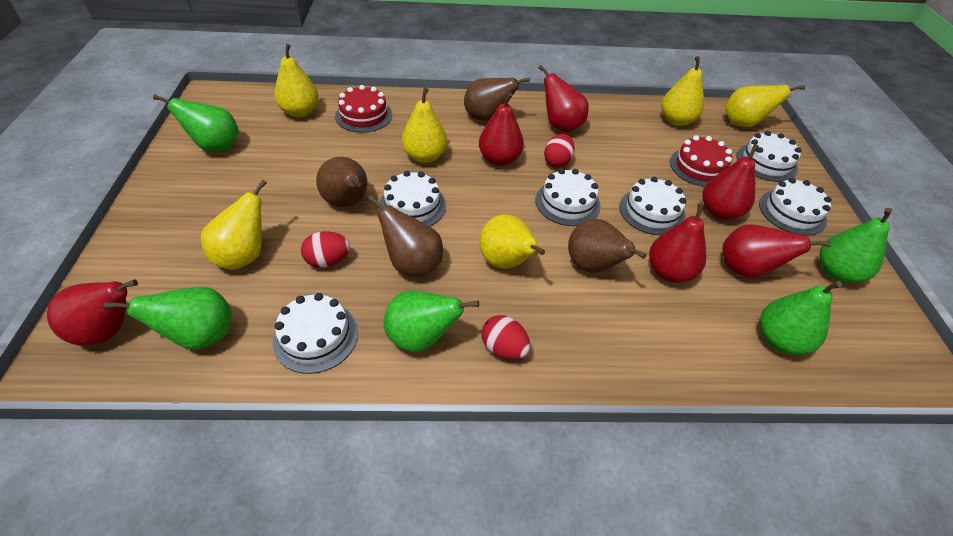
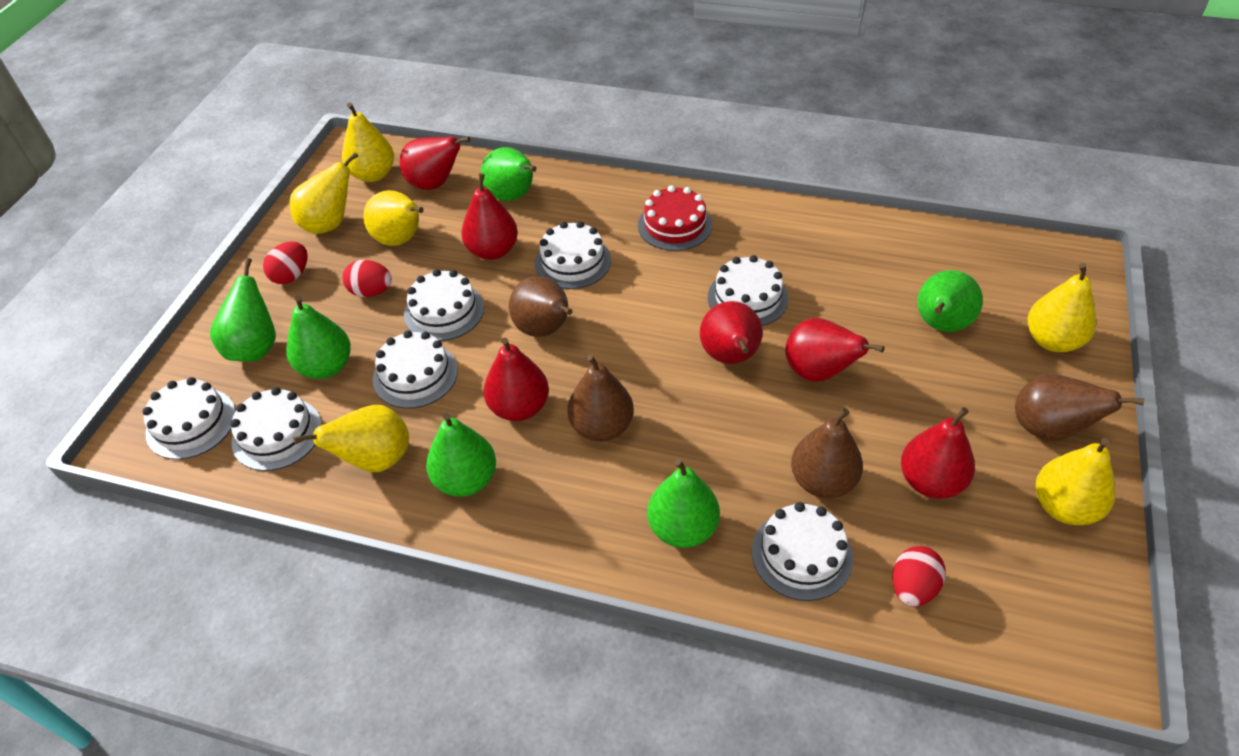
green pear: [103,287,232,350] [153,94,239,152] [383,290,479,352] [760,281,842,355] [819,208,892,283] = 5 -> [210,258,276,362] [286,295,351,379] [426,413,496,497] [481,147,537,201] [647,459,720,548] [917,270,983,332] = 6
red cake: [335,85,392,133] [670,135,732,187] = 2 -> [638,185,712,251] = 1
white cake: [273,293,358,374] [379,171,446,226] [535,169,601,226] [619,177,686,235] [736,131,802,182] [759,178,832,236] = 6 -> [143,377,236,460] [230,387,322,471] [373,331,458,409] [404,269,484,341] [535,221,611,289] [708,255,789,326] [752,502,853,601] = 7

